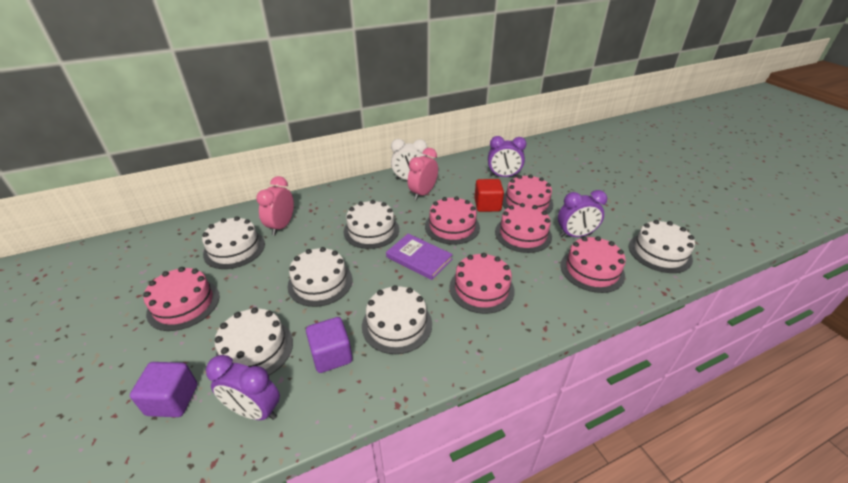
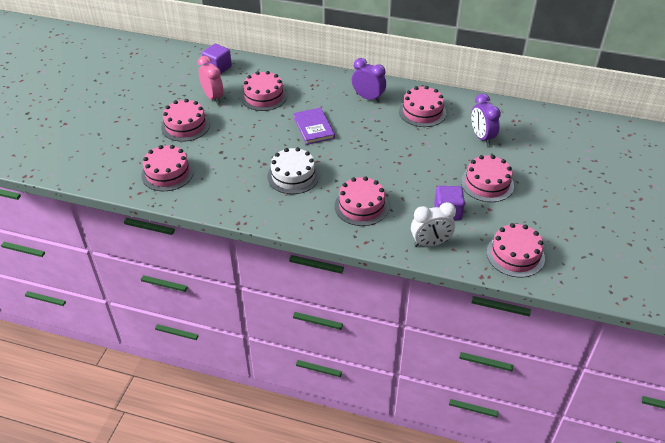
pink cake: [143,267,220,331] [425,196,480,245] [449,253,515,314] [495,203,552,253] [502,174,553,214] [561,236,626,293] = 6 -> [141,145,194,191] [161,99,210,142] [241,71,287,111] [335,176,389,226] [399,86,446,127] [461,155,514,202] [486,223,545,278] = 7
pink clock: [256,176,294,235] [408,148,438,200] = 2 -> [198,56,224,104] = 1
purple clock: [206,355,280,420] [488,136,527,177] [558,190,607,237] = 3 -> [352,58,386,103] [471,94,501,146] = 2
red cube: [474,179,504,212] = 1 -> none = 0
white cake: [202,216,265,269] [215,307,293,375] [288,247,352,307] [343,200,399,249] [362,285,432,354] [629,220,695,273] = 6 -> [267,147,319,194] = 1

